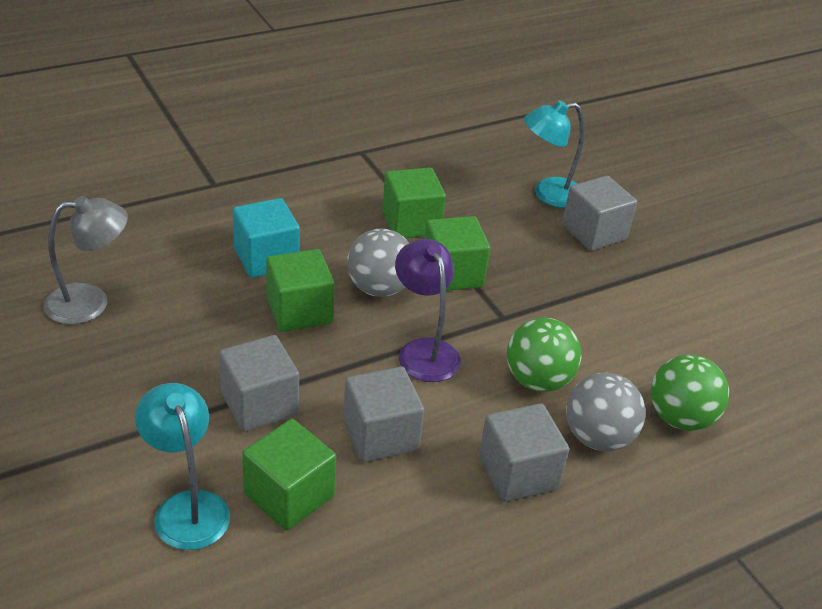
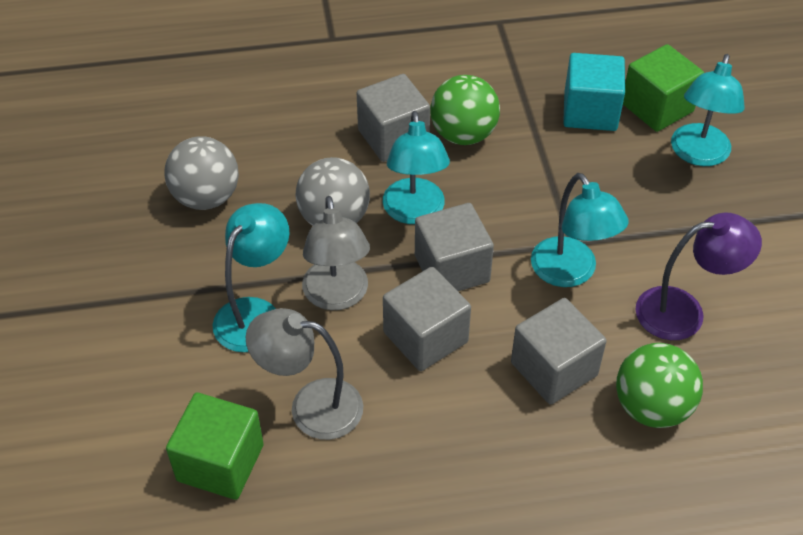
green cube: [242,419,336,531] [266,249,335,332] [382,167,446,238] [424,216,490,291] = 4 -> [166,392,264,500] [623,44,704,132] = 2
grey lamp: [44,196,128,325] = 1 -> [246,308,363,440] [302,196,370,310] = 2
turquoise lamp: [135,383,230,550] [524,101,584,208] = 2 -> [213,203,290,352] [383,111,450,224] [531,173,629,287] [671,54,745,166] = 4

